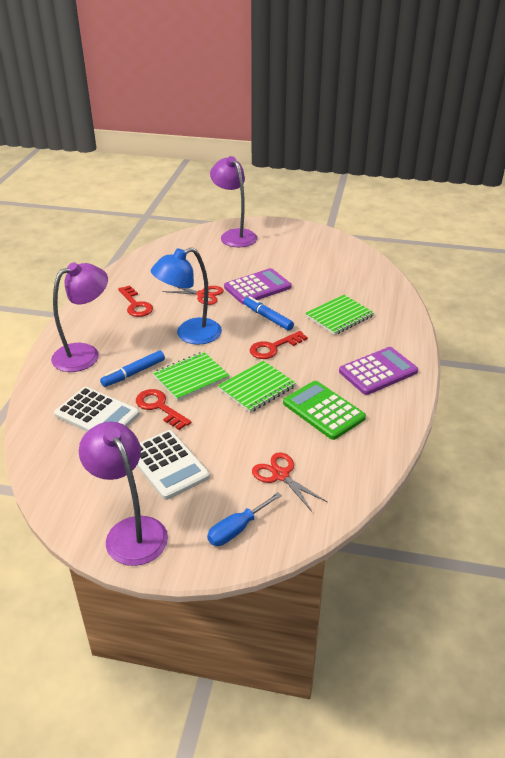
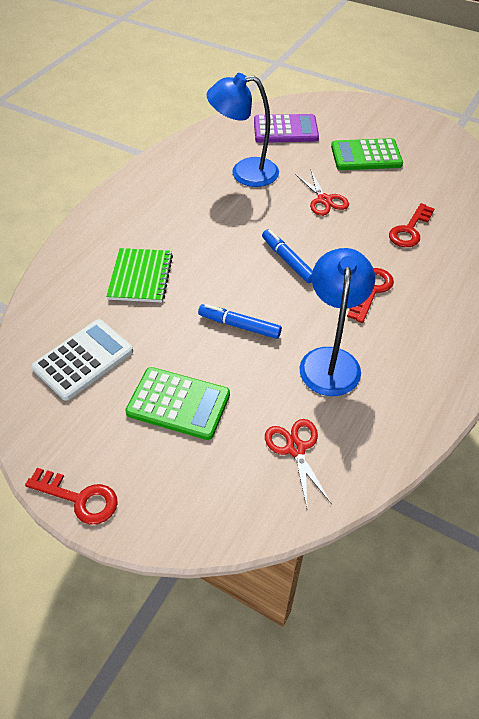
blue lamp: [151,247,222,345] = 1 -> [206,73,279,187] [299,248,375,396] = 2
blue screwdriver: [207,492,282,546] = 1 -> none = 0
green calculator: [283,381,366,440] = 1 -> [125,367,230,440] [331,138,403,170] = 2
green notebook: [153,352,230,401] [218,361,296,413] [305,295,374,335] = 3 -> [106,248,173,303] = 1
purple calculator: [224,268,291,304] [339,347,418,395] = 2 -> [254,114,319,143] = 1
purple lamp: [51,262,108,372] [79,422,168,566] [210,156,257,247] = 3 -> none = 0
white calculator: [54,387,140,432] [137,430,210,500] = 2 -> [31,319,133,401] = 1

